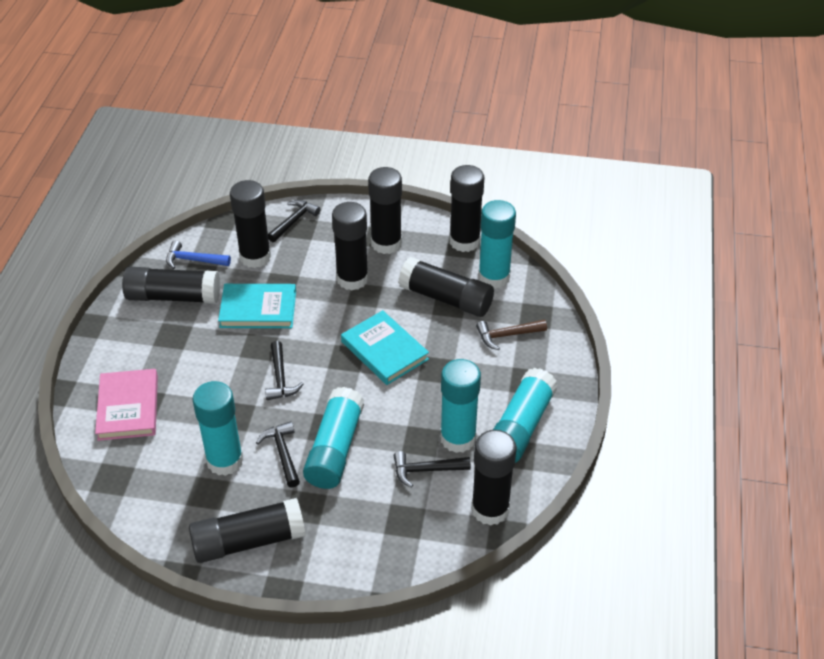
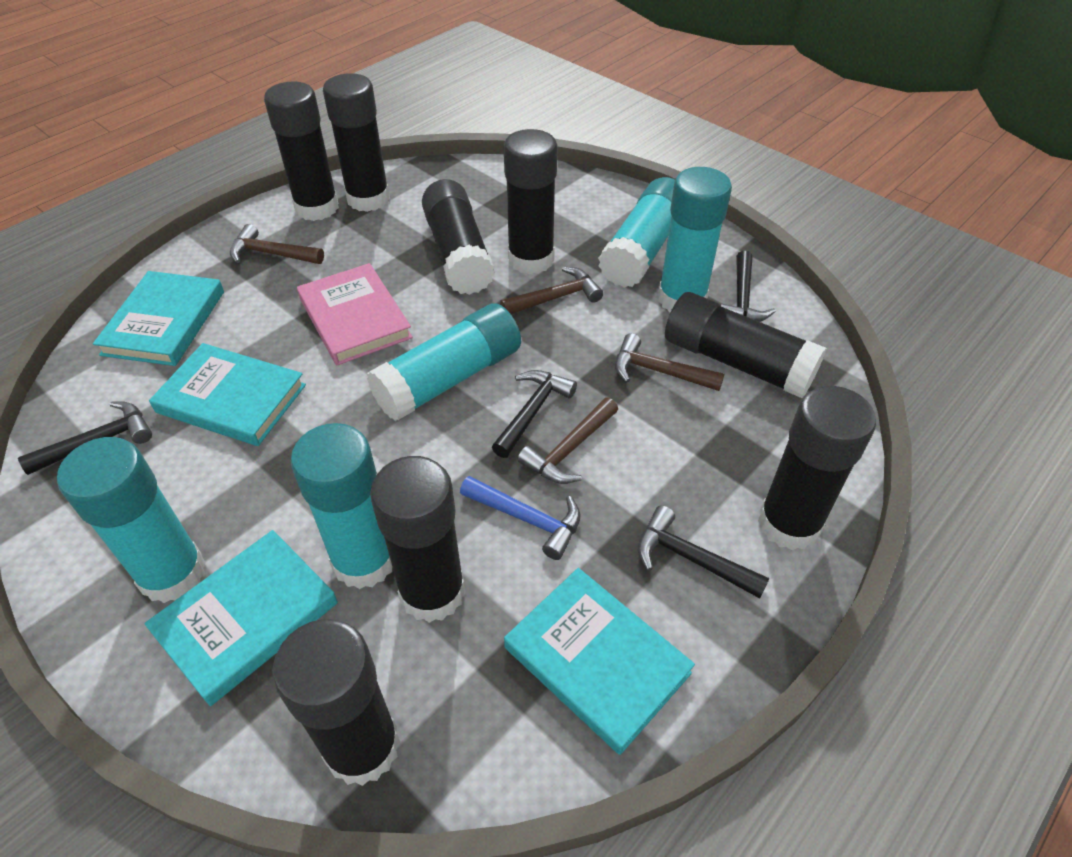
brown hammer: [476,320,547,350] = 1 -> [230,224,324,264] [500,267,603,314] [517,397,618,484] [615,333,724,391] = 4
turquoise book: [218,284,296,328] [341,310,429,385] = 2 -> [93,271,224,366] [144,530,338,706] [149,343,306,446] [504,568,695,755] = 4

